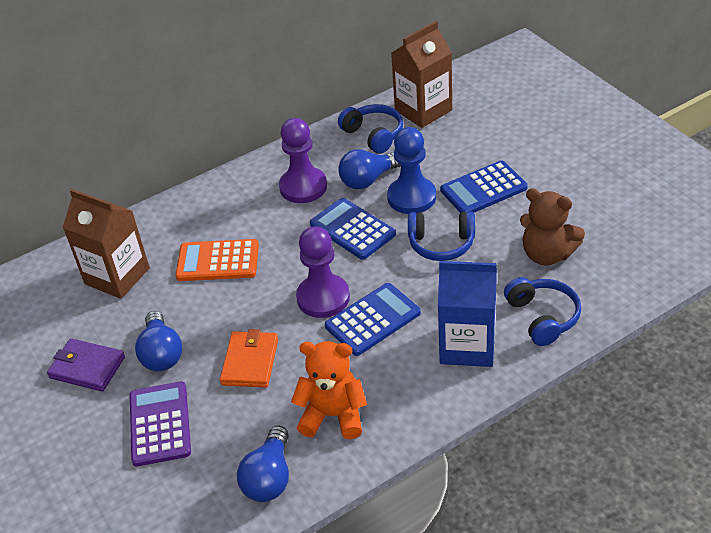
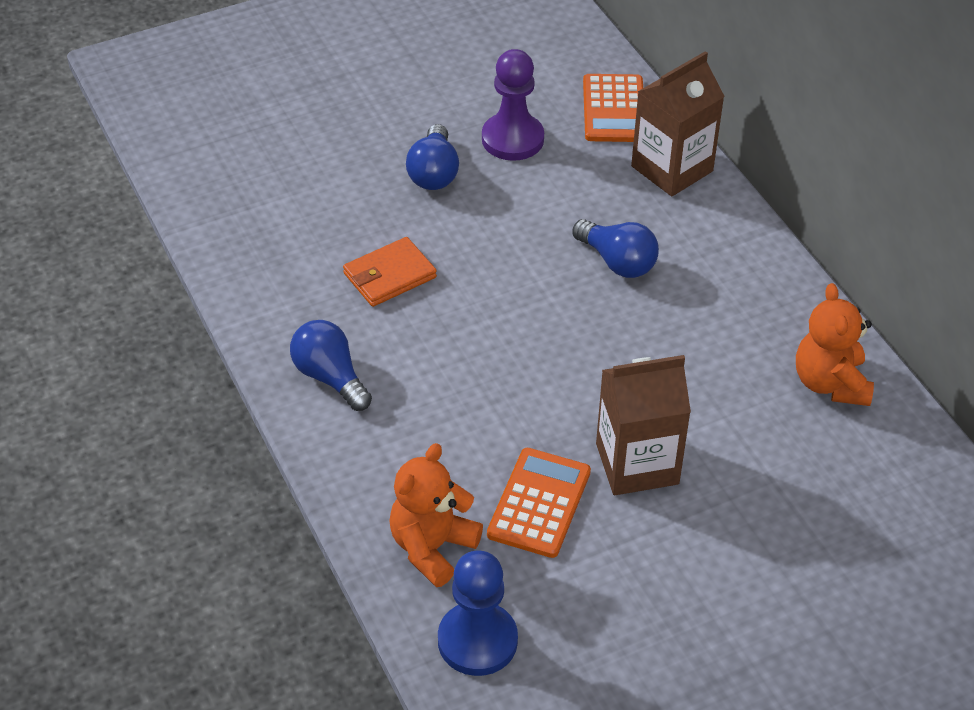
blue calculator: [310,198,396,260] [325,283,421,356] [440,160,528,213] = 3 -> none = 0
blue carton: [438,261,497,367] = 1 -> none = 0
blue headphones: [338,104,403,154] [408,211,475,261] [504,277,581,346] = 3 -> none = 0
brown teddy bear: [520,189,585,265] = 1 -> none = 0
orange calculator: [176,239,259,281] = 1 -> [487,448,591,558] [583,74,643,142] = 2
orange teddy bear: [291,341,367,439] = 1 -> [389,443,483,587] [796,283,874,406] = 2
purple calculator: [130,381,191,466] = 1 -> none = 0
purple pawn: [279,118,327,203] [296,226,350,318] = 2 -> [482,49,544,161] = 1
purple wallet: [47,338,125,391] = 1 -> none = 0

